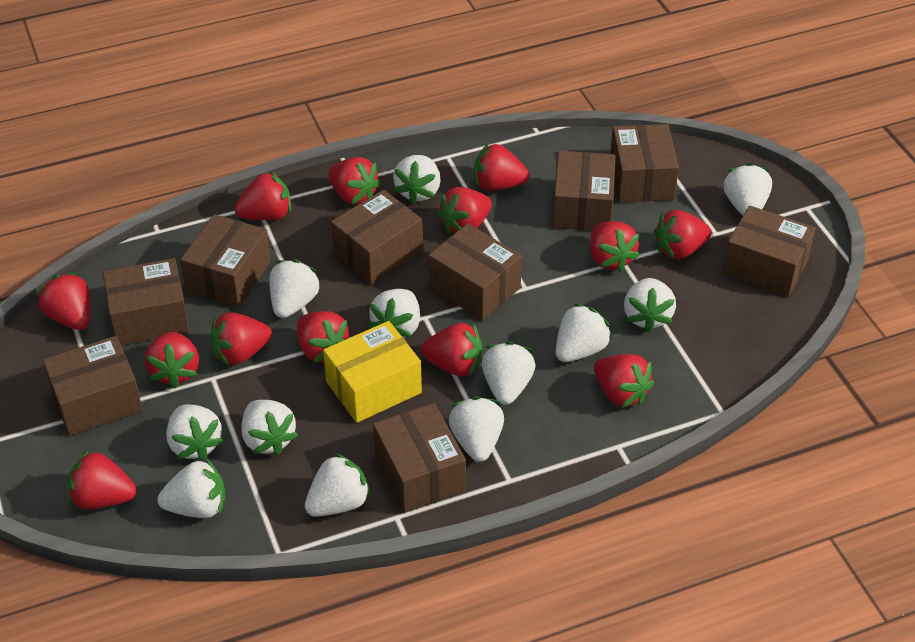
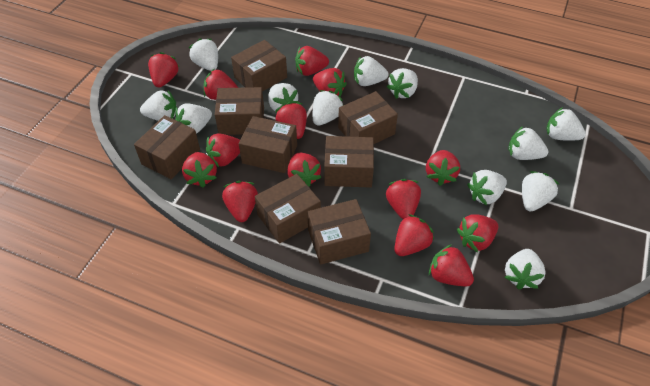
brown box: [43,336,143,436] [103,258,190,346] [180,214,271,308] [331,190,423,284] [373,403,466,513] [428,224,522,320] [552,151,615,231] [610,124,679,202] [723,205,816,297] = 9 -> [134,115,200,179] [215,87,264,135] [231,40,287,92] [239,116,297,173] [255,174,321,244] [307,199,371,264] [324,136,374,188] [338,91,398,144] = 8
red strawberry: [37,272,91,330] [68,450,136,509] [145,332,199,388] [210,312,272,365] [235,171,291,220] [297,311,349,363] [328,157,381,205] [421,323,482,376] [437,187,492,234] [474,143,529,191] [590,221,640,272] [594,354,654,408] [654,210,711,259] = 13 -> [148,52,179,88] [182,152,217,188] [203,69,238,100] [206,133,240,167] [222,181,258,222] [276,102,307,139] [288,153,321,187] [295,46,329,76] [313,68,347,97] [386,179,421,219] [394,214,434,256] [426,150,460,186] [429,244,474,286] [457,214,498,252] = 14
yellow box: [323,321,422,423] = 1 -> none = 0

